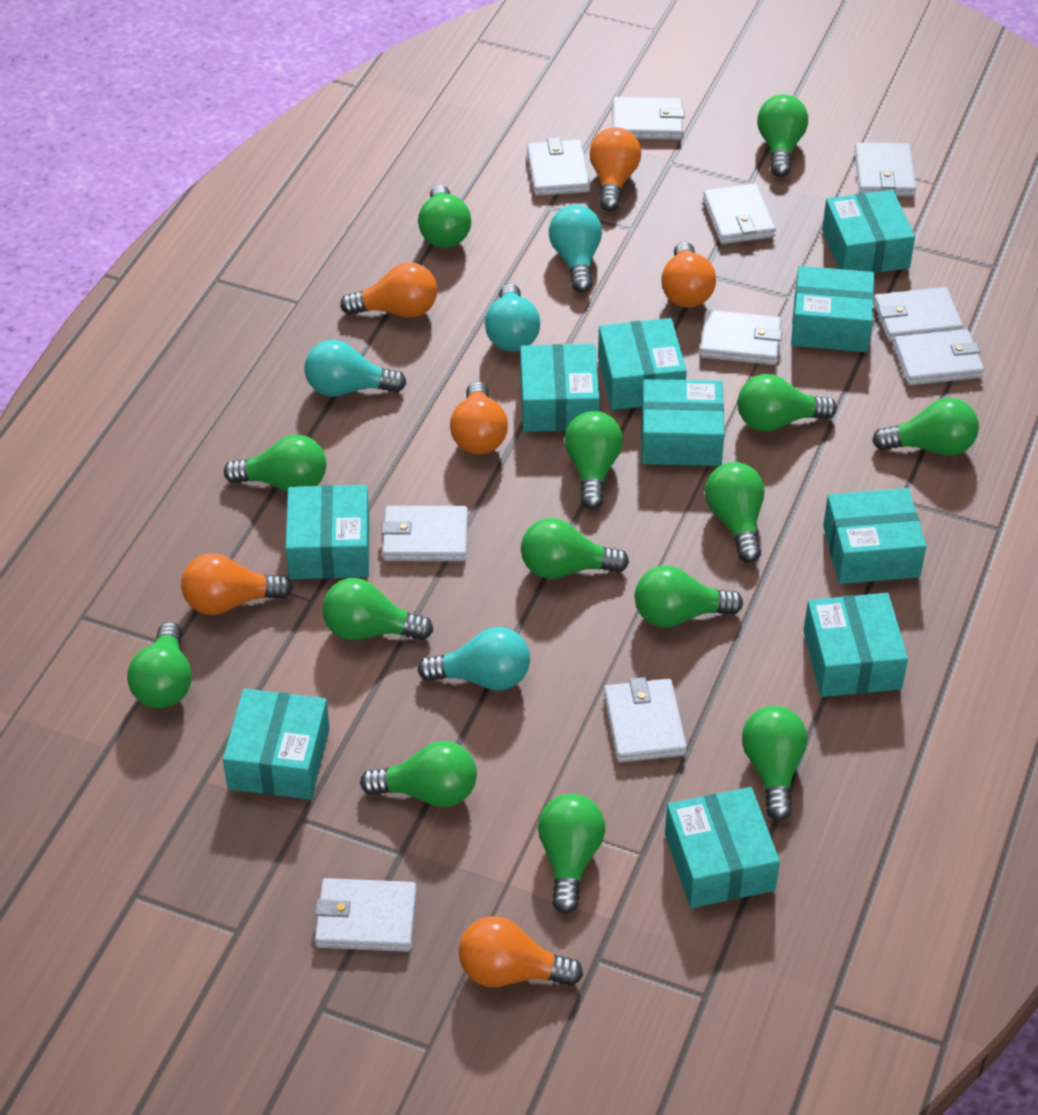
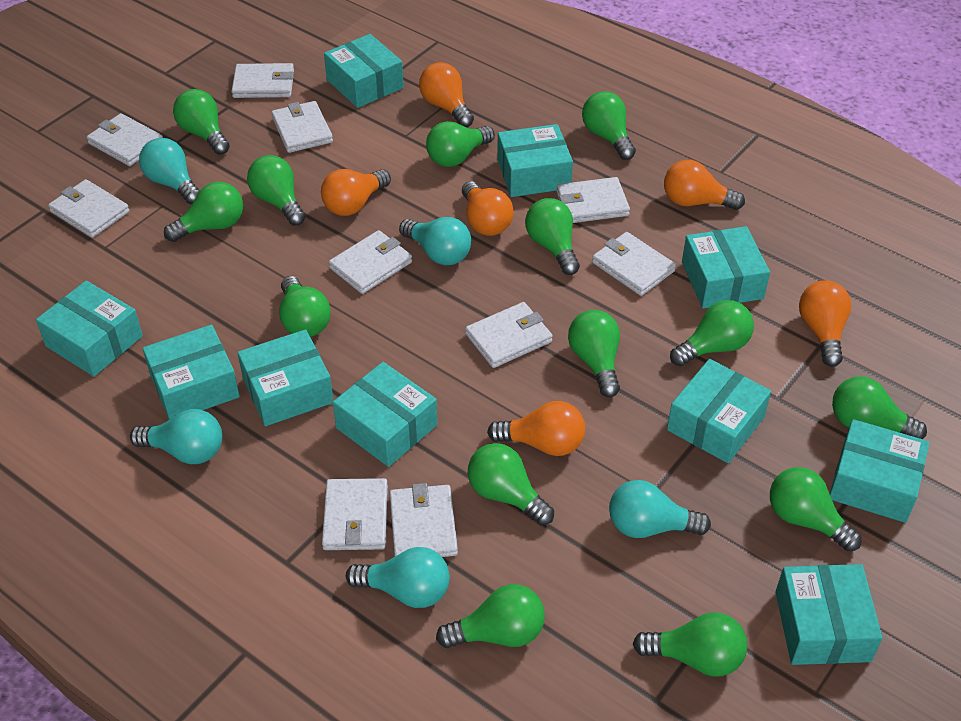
turquoise light bulb: [304,340,407,397] [417,627,530,691] [485,283,540,351] [549,205,602,293] = 4 -> [130,409,222,464] [139,138,200,204] [346,547,450,608] [399,217,471,265] [609,480,711,538] = 5

